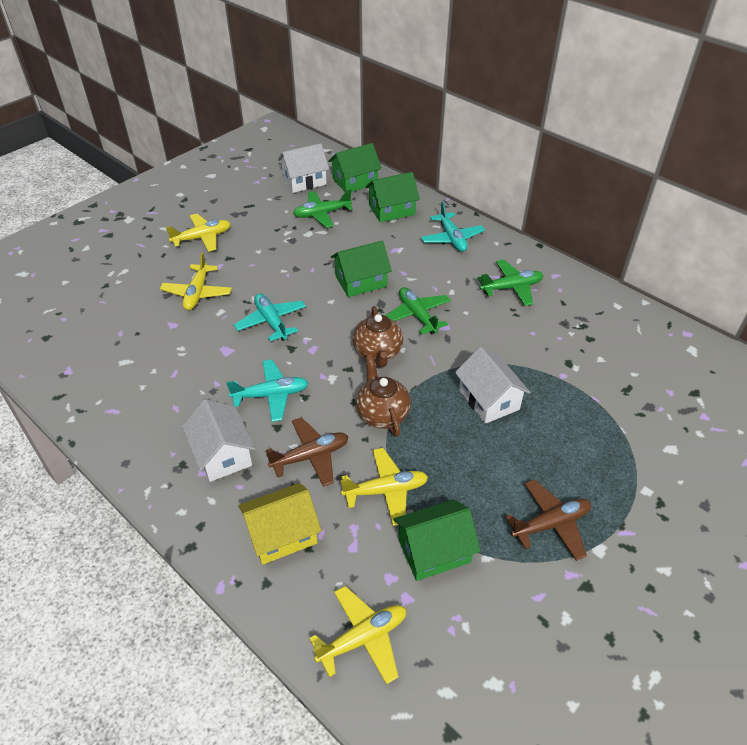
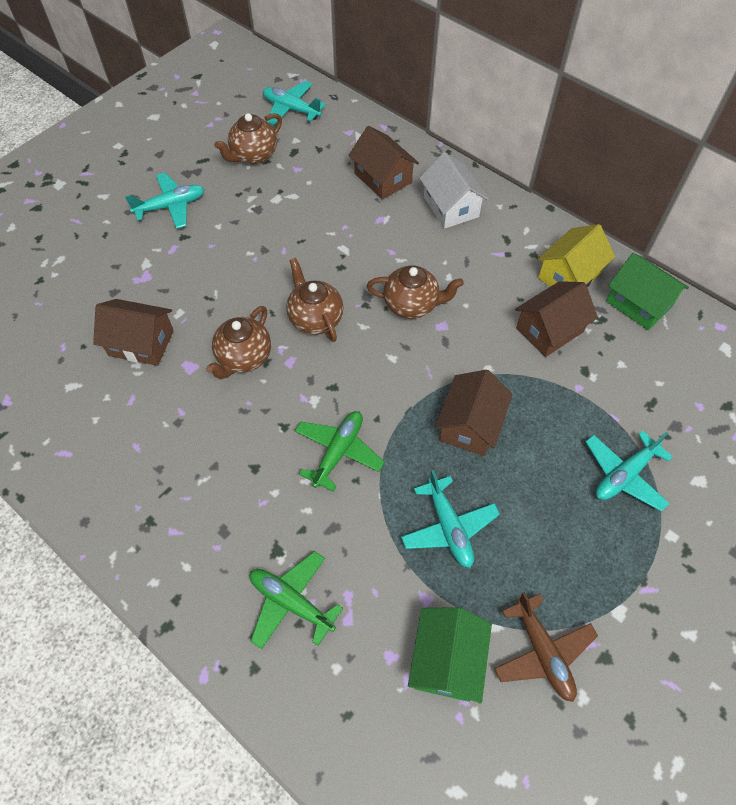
brown house: none = 0 -> [93,299,174,366] [348,126,419,199] [435,370,512,456] [515,281,598,357] = 4
brown plane: [266,417,349,487] [505,479,591,561] = 2 -> [494,592,598,702] = 1
brown teapot: [353,306,403,367] [356,354,411,437] = 2 -> [206,306,271,379] [214,113,282,164] [286,258,343,342] [367,265,464,319] = 4
green house: [328,143,382,192] [331,241,392,297] [366,172,420,223] [393,499,480,581] = 4 -> [408,607,492,704] [606,253,689,330] = 2
green plane: [293,189,353,228] [385,287,451,335] [478,260,544,306] = 3 -> [250,551,343,649] [295,411,385,492] = 2
turquoise plane: [226,360,308,422] [234,293,306,341] [421,202,485,252] = 3 -> [125,173,205,229] [263,81,326,125] [401,470,500,568] [585,430,673,511] = 4
white house: [182,399,256,482] [278,143,329,193] [455,347,530,424] = 3 -> [420,152,489,229] = 1
yellow plane: [160,252,232,310] [166,214,231,252] [309,586,406,684] [340,448,428,526] = 4 -> none = 0

